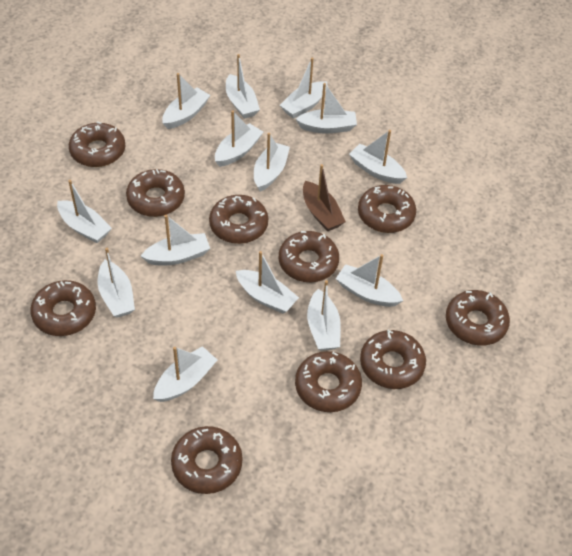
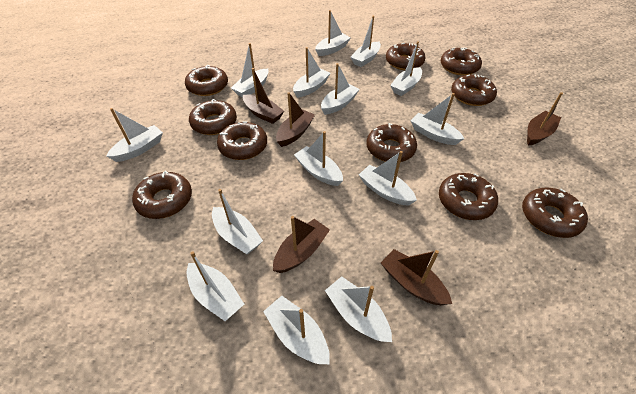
brown boat: [303,164,346,231] = 1 -> [243,68,284,124] [273,216,330,273] [276,92,315,147] [381,249,452,305] [527,92,563,146] = 5

